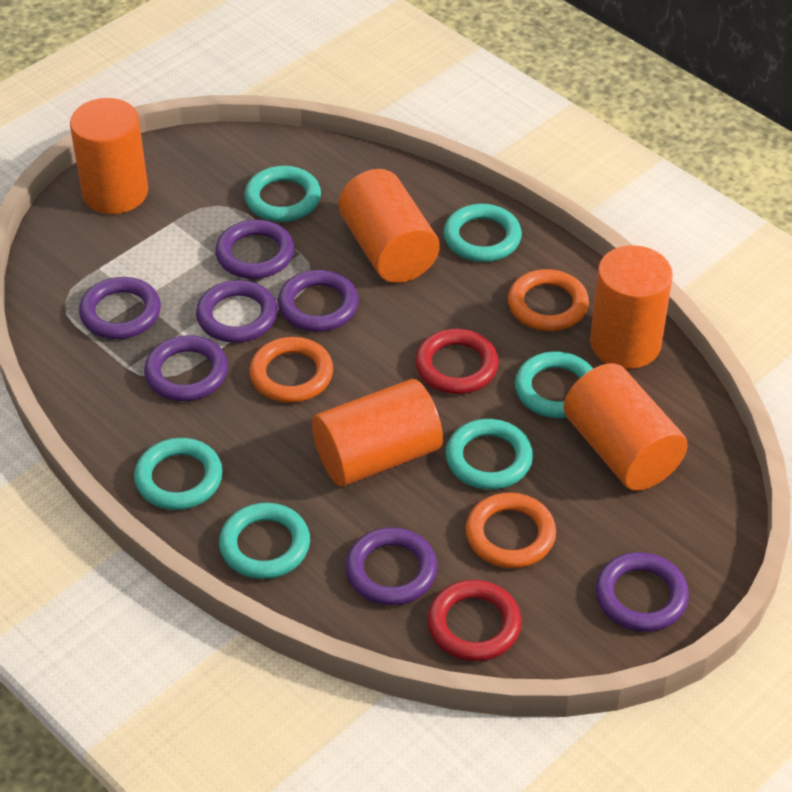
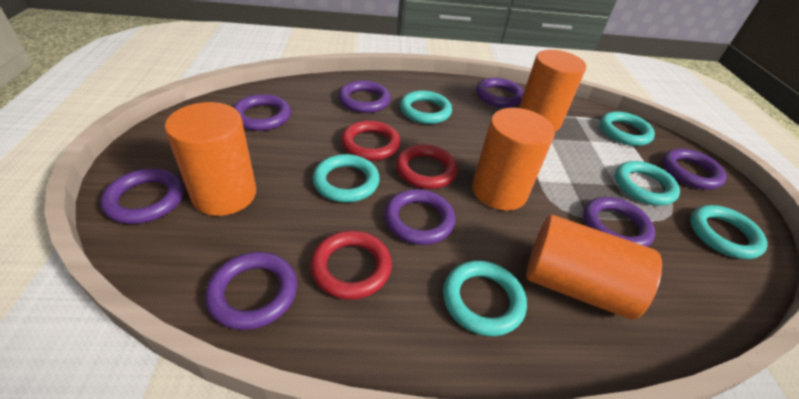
orange cylinder: [70,98,148,214] [312,379,443,487] [338,169,440,283] [564,363,688,491] [590,245,673,369] = 5 -> [165,102,256,216] [472,108,555,211] [519,50,586,132] [526,215,662,319] = 4
orange ring: [249,337,333,403] [465,492,556,568] [508,269,589,331] = 3 -> none = 0
purple ring: [79,277,161,339] [144,335,228,401] [196,280,278,343] [215,220,294,279] [278,270,359,332] [345,527,438,605] [595,552,689,632] = 7 -> [100,168,184,224] [205,252,297,330] [233,94,291,131] [338,81,391,113] [384,189,455,245] [476,78,524,108] [583,197,655,247] [663,148,726,190] = 8
red ring: [415,329,499,394] [427,580,522,661] = 2 -> [310,230,392,300] [341,120,401,161] [396,144,458,189] = 3

